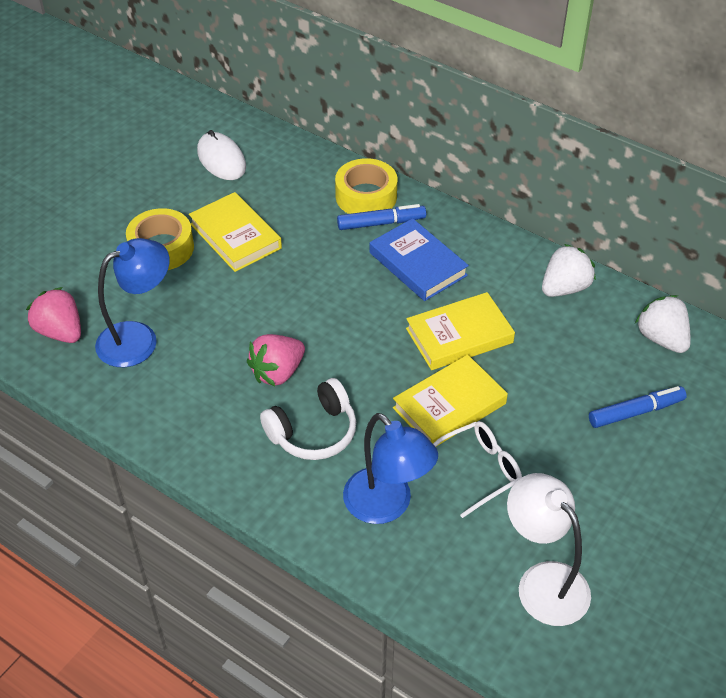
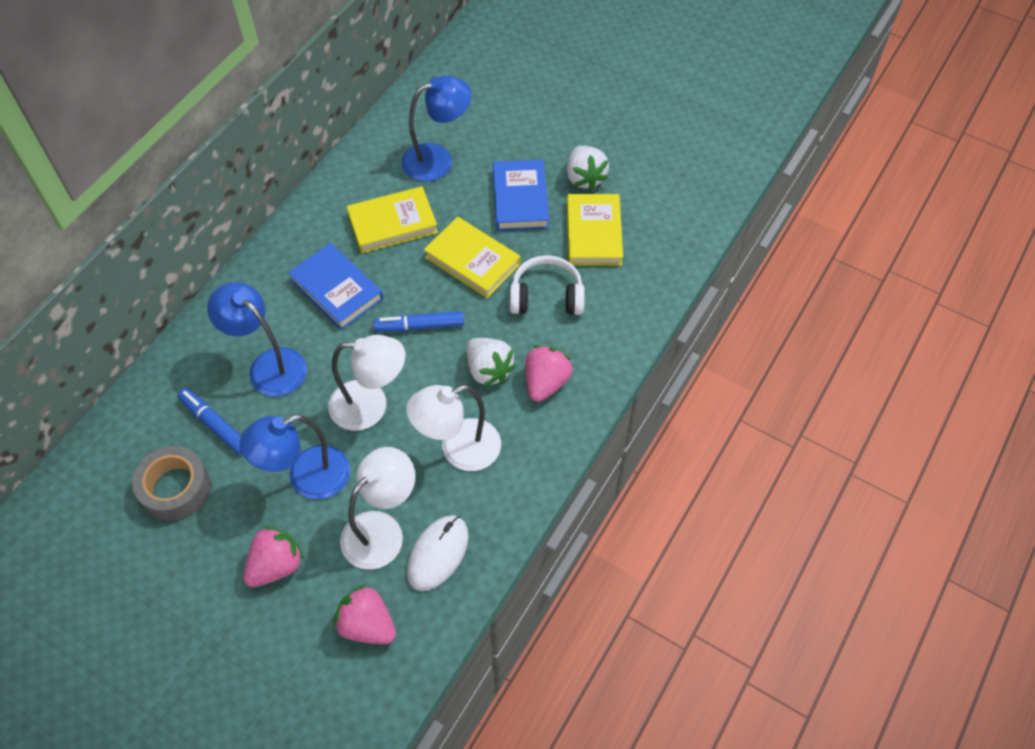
blue book: [370,218,469,301] = 1 -> [288,243,383,330] [493,160,549,231] = 2
blue lamp: [95,238,170,367] [343,413,438,524] = 2 -> [207,282,307,396] [240,415,350,500] [402,75,472,182] = 3
grey tape: none = 0 -> [132,446,211,521] = 1
pink strawberry: [26,287,81,343] [247,334,305,386] = 2 -> [243,526,304,587] [333,585,396,644] [525,345,572,402] = 3
white glasses: [433,421,522,518] = 1 -> none = 0
white lamp: [507,473,591,626] = 1 -> [328,335,405,431] [340,447,415,570] [406,385,501,471] = 3
yellow tape: [126,208,194,270] [335,158,397,214] = 2 -> none = 0

